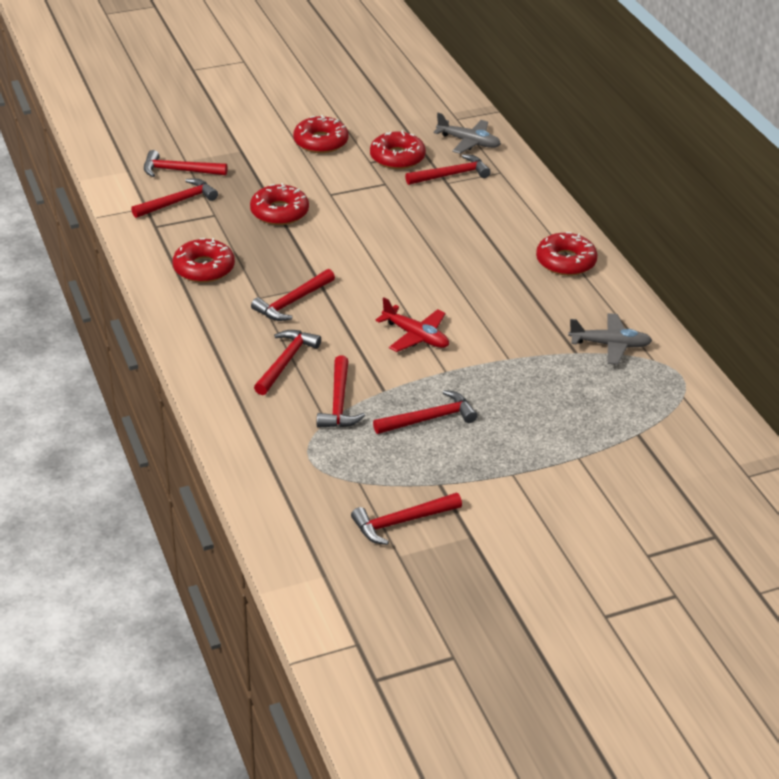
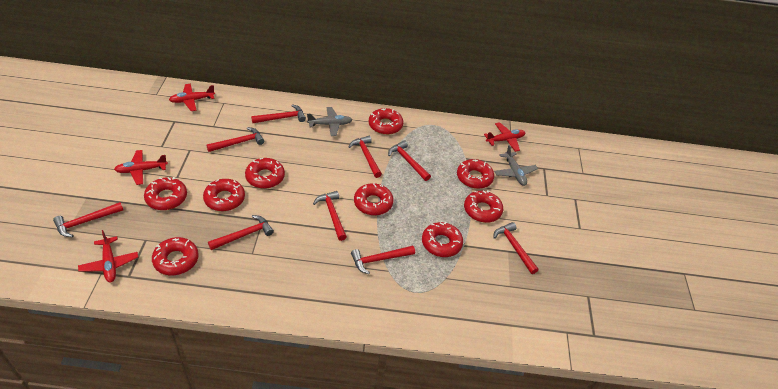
red donut: [173,238,235,283] [250,183,309,225] [293,115,349,153] [370,130,426,169] [536,232,598,276] = 5 -> [144,177,187,210] [152,237,199,275] [203,179,245,211] [245,158,285,189] [354,183,394,215] [369,108,403,135] [422,221,463,257] [457,159,494,189] [464,190,503,223] = 9
red hammer: [131,178,218,218] [144,150,228,177] [251,269,335,321] [254,330,321,395] [317,356,365,428] [351,493,462,545] [373,390,478,434] [405,154,491,185] = 8 -> [53,202,123,237] [206,127,264,152] [208,215,274,250] [251,104,306,123] [313,191,347,241] [349,136,382,178] [351,246,415,274] [388,140,431,181] [493,222,539,274] = 9
red plane: [376,297,449,352] = 1 -> [78,230,138,283] [114,150,168,185] [169,84,215,111] [484,122,526,152] = 4

